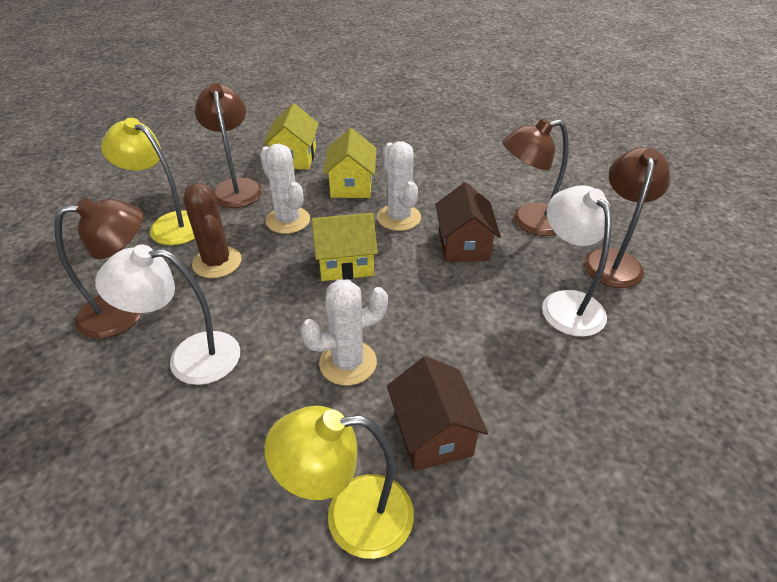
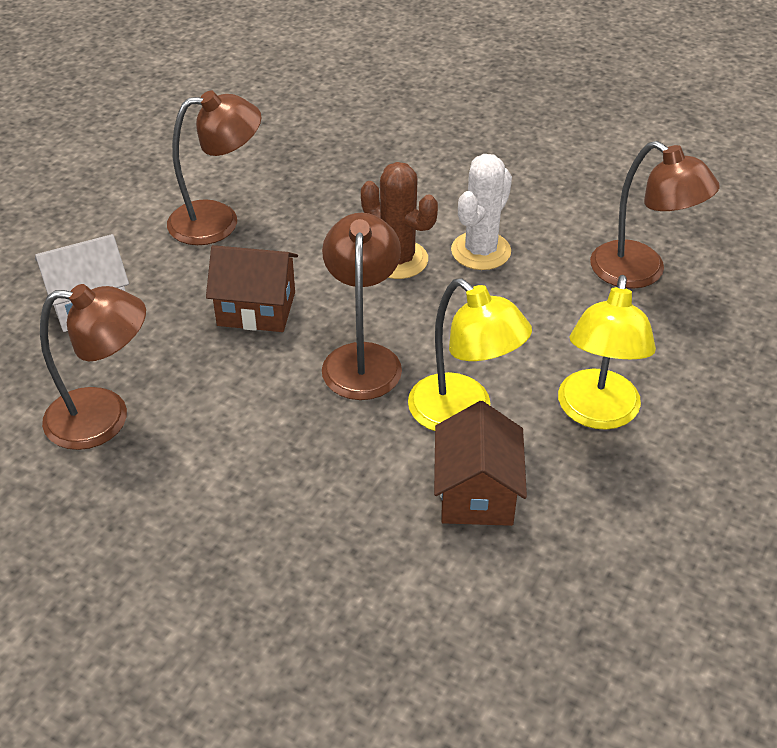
white cactus: [260,144,310,234] [300,279,388,386] [377,141,421,231] = 3 -> [451,154,512,270] = 1
white house: none = 0 -> [35,234,129,332] = 1
white lamp: [95,245,240,385] [542,185,612,337] = 2 -> none = 0
yellow house: [263,103,319,170] [311,213,378,281] [323,128,376,198] = 3 -> none = 0

